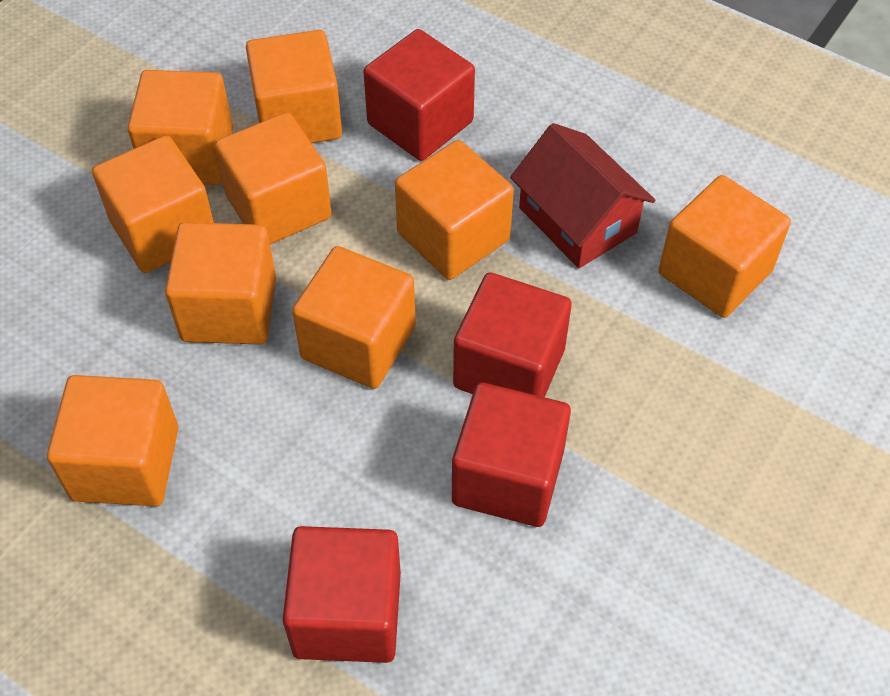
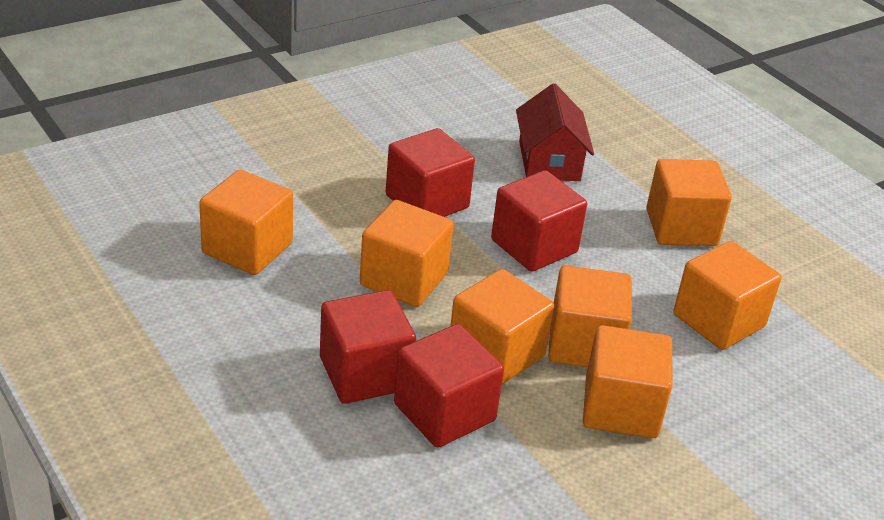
orange cube: [47,375,178,506] [92,135,214,273] [128,70,233,185] [165,222,276,345] [215,112,332,244] [246,30,342,143] [292,246,416,389] [395,140,514,280] [659,175,791,318] = 9 -> [199,170,293,275] [360,200,454,307] [450,269,554,385] [548,265,632,367] [583,325,672,438] [646,159,732,246] [673,241,781,350] = 7

